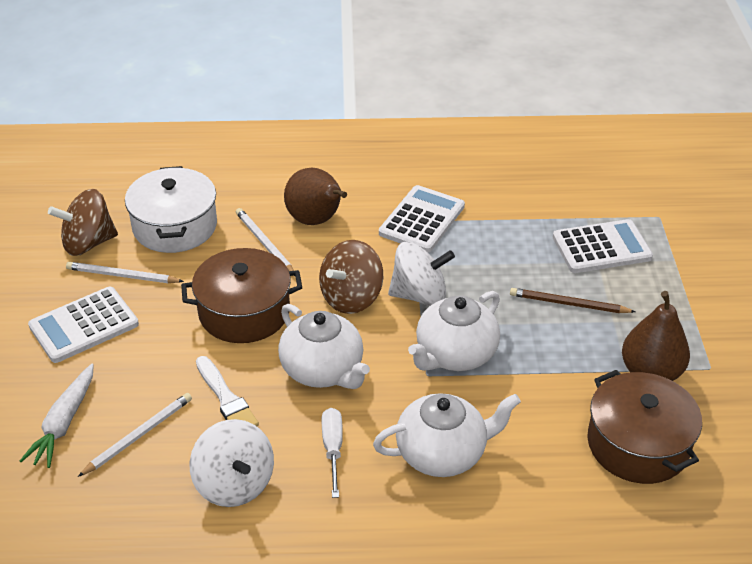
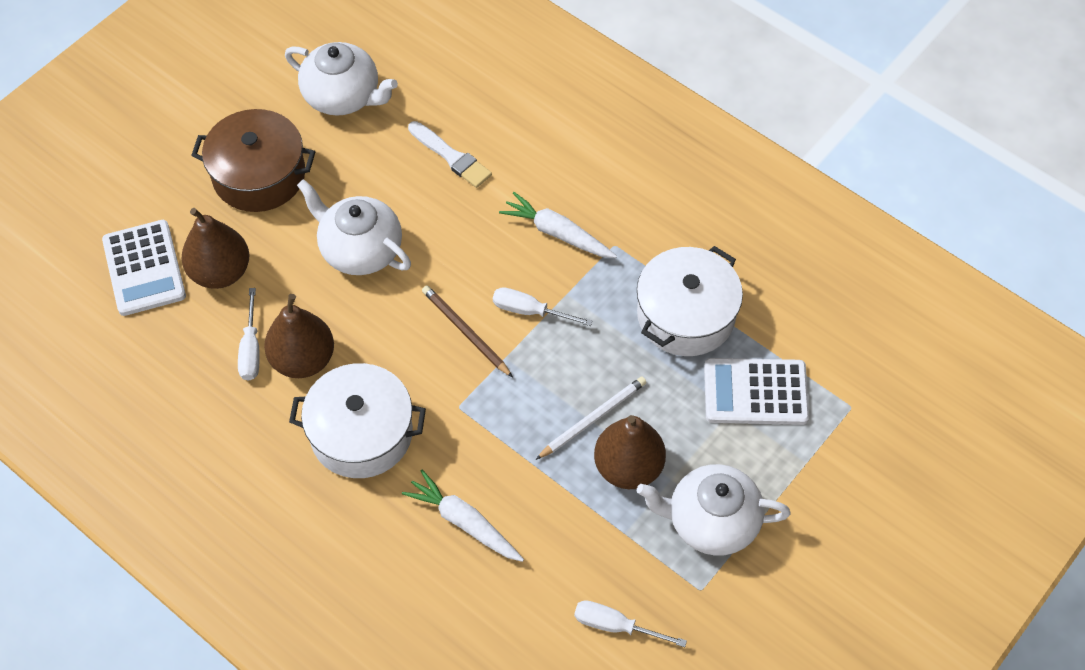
brown pear: [284,168,347,225] [622,291,690,381] = 2 -> [182,208,249,289] [264,294,334,378] [594,415,666,489] = 3
brown pot: [181,248,302,343] [587,370,702,484] = 2 -> [191,109,315,212] = 1
brown spinning top: [48,189,118,256] [319,240,383,314] = 2 -> none = 0
white calculator: [28,287,139,363] [379,185,465,252] [553,219,653,273] = 3 -> [102,220,186,316] [704,358,809,425] = 2
white carrot: [20,364,94,468] = 1 -> [402,470,524,562] [499,192,617,258] = 2
white pencil: [66,262,184,283] [78,393,192,477] [236,208,295,276] = 3 -> [536,377,647,460] = 1
white pot: [125,166,217,253] = 1 -> [289,363,426,478] [637,246,743,356] = 2
white screwdriver: [322,408,343,498] = 1 -> [238,288,260,381] [493,287,592,326] [574,600,687,647] = 3
white spinning top: [190,419,274,507] [388,242,455,306] = 2 -> none = 0

